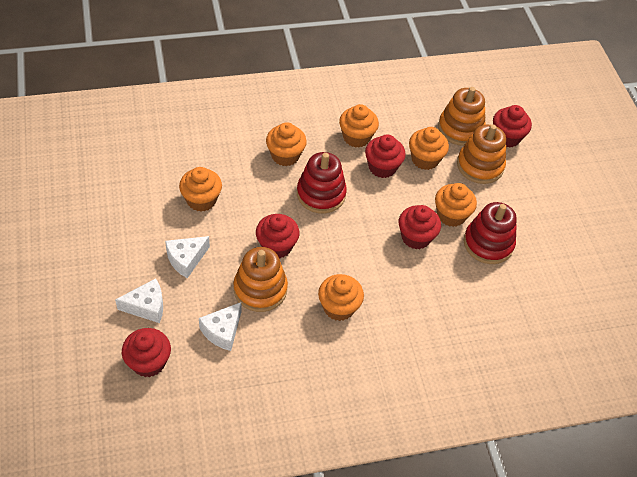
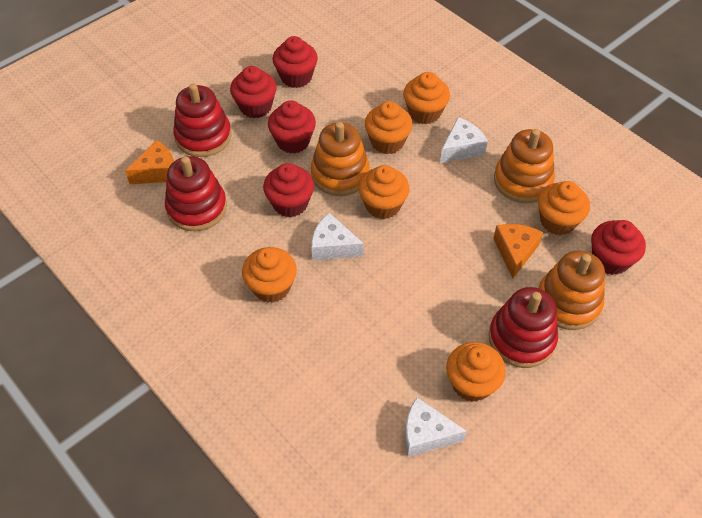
orange cheese: none = 0 -> [125,140,174,184] [493,224,543,278] = 2
red stacking toy: [297,152,347,213] [464,202,517,264] = 2 -> [165,156,227,231] [173,84,232,157] [489,287,558,368] = 3

